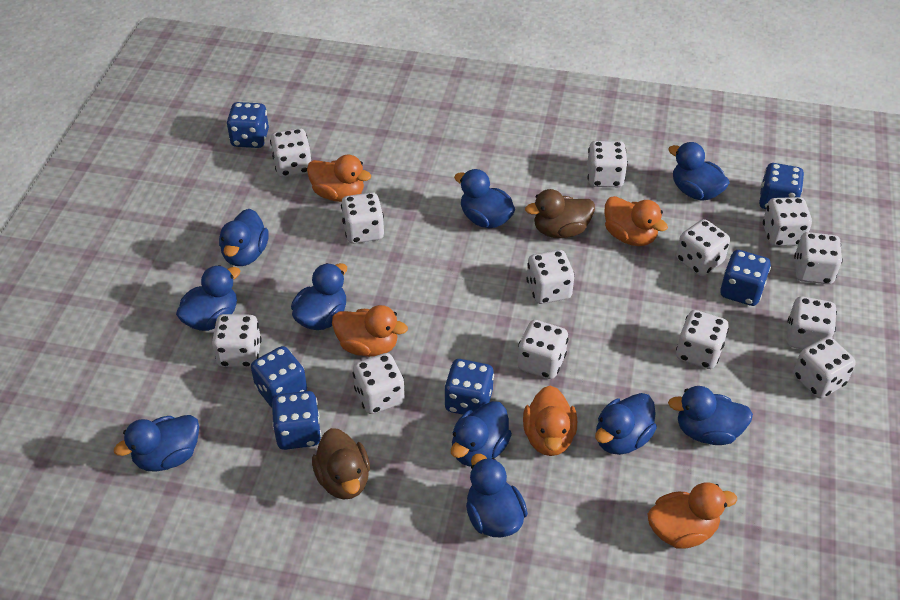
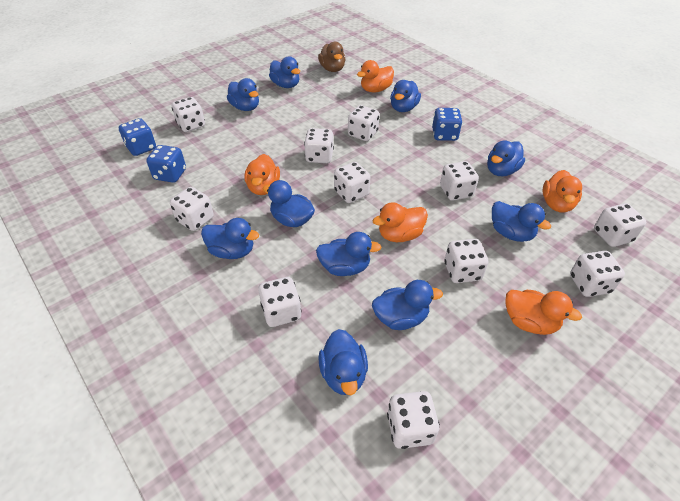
blue dice: [226,102,269,148] [251,346,307,407] [272,391,321,450] [444,359,494,415] [720,250,771,306] [759,163,804,209] = 6 -> [119,118,156,156] [146,145,186,183] [432,108,462,141] = 3
brown duck: [312,428,370,500] [525,189,595,238] = 2 -> [318,42,346,72] = 1
white dice: [212,314,262,367] [270,128,312,177] [341,192,384,244] [353,353,405,414] [517,320,568,379] [526,250,575,304] [587,141,628,187] [676,219,730,276] [676,310,729,369] [763,197,812,246] [787,296,837,349] [793,337,856,399] [794,232,843,284] = 13 -> [170,187,214,231] [172,97,205,132] [258,277,302,327] [304,128,334,163] [334,162,370,203] [348,105,379,141] [387,391,440,449] [440,161,479,201] [444,239,488,283] [570,251,625,297] [594,203,646,247] = 11

